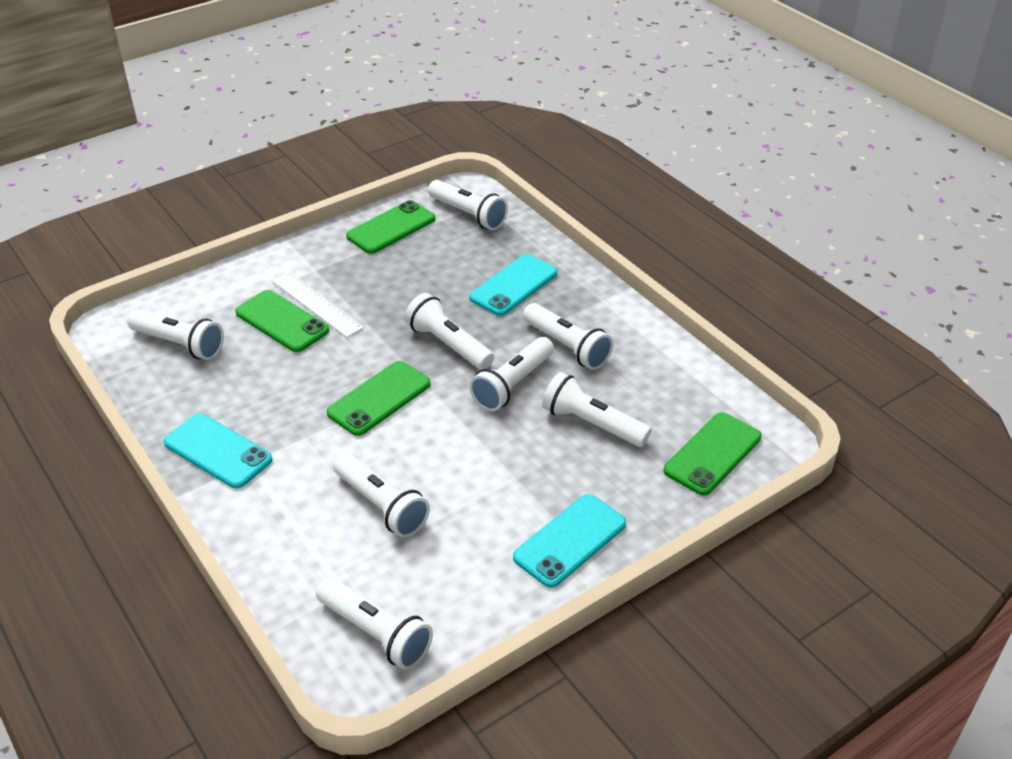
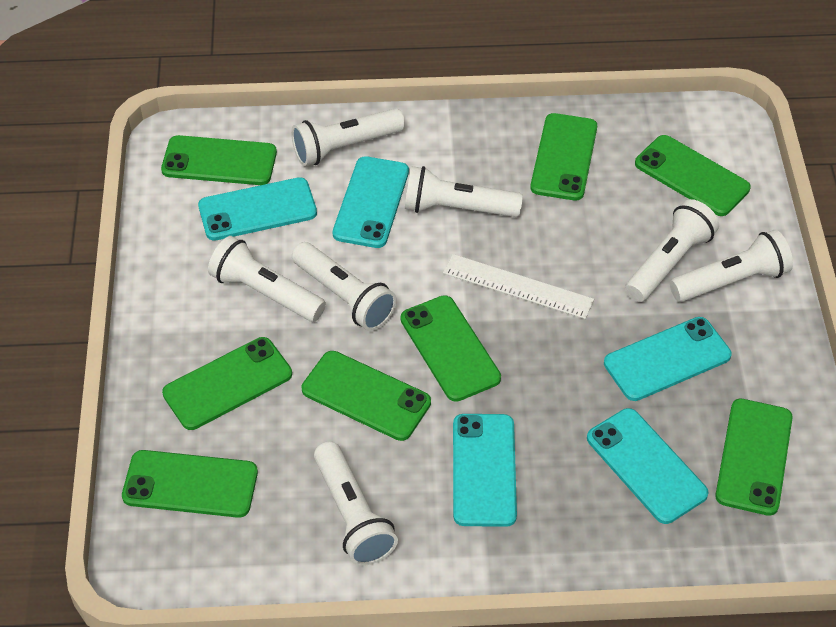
green phone: [235,290,329,352] [326,361,430,436] [346,200,435,254] [664,412,762,496] = 4 -> [122,450,258,518] [161,135,277,185] [162,337,292,430] [302,351,431,441] [401,295,501,402] [530,113,597,201] [635,135,751,216] [715,399,793,516] = 8
turquoise phone: [164,414,272,489] [469,254,557,316] [513,494,626,588] = 3 -> [198,177,317,241] [332,156,409,248] [453,414,517,527] [587,408,708,524] [604,317,731,401] = 5
white flashlight: [127,309,224,360] [316,577,433,670] [333,453,430,537] [405,293,494,370] [428,180,508,230] [469,337,554,411] [523,303,613,370] [542,372,652,447] = 8 -> [208,236,326,322] [291,108,405,166] [292,242,397,331] [314,441,398,566] [405,166,523,217] [625,199,719,302] [670,230,793,302] = 7

